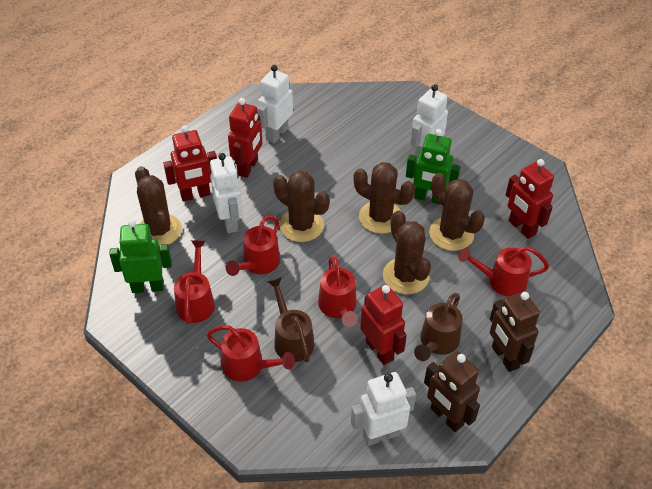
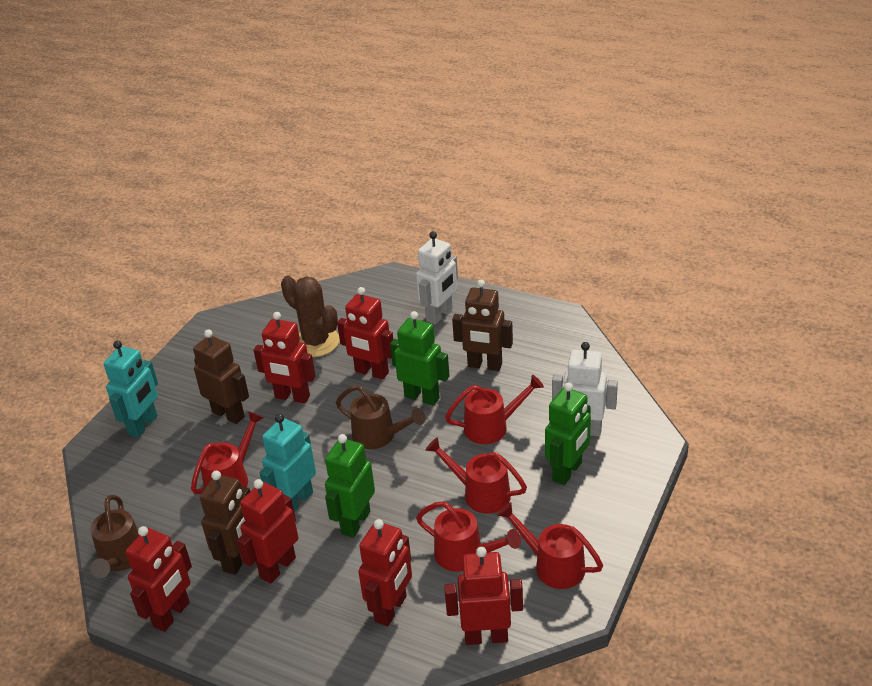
brown cactus: [135,166,182,246] [273,170,329,242] [353,162,415,234] [383,210,431,294] [429,173,485,251] = 5 -> [281,276,340,357] = 1
brown robot: [424,351,480,432] [490,291,540,372] = 2 -> [193,330,249,424] [200,471,250,575] [452,280,513,371] = 3
green robot: [109,219,172,293] [406,129,460,205] = 2 -> [325,434,375,538] [390,311,449,406] [545,382,591,485] = 3
red robot: [163,125,217,201] [228,98,262,178] [360,285,407,365] [506,159,554,239] = 4 -> [126,526,192,632] [237,479,298,584] [254,312,316,404] [337,287,393,380] [358,519,412,626] [444,547,523,645] = 6
turquoise robot: none = 0 -> [104,340,158,438] [260,414,316,512] = 2
white robot: [210,153,243,233] [257,65,293,143] [351,372,416,446] [410,84,448,160] = 4 -> [416,231,458,325] [552,342,618,437] = 2

